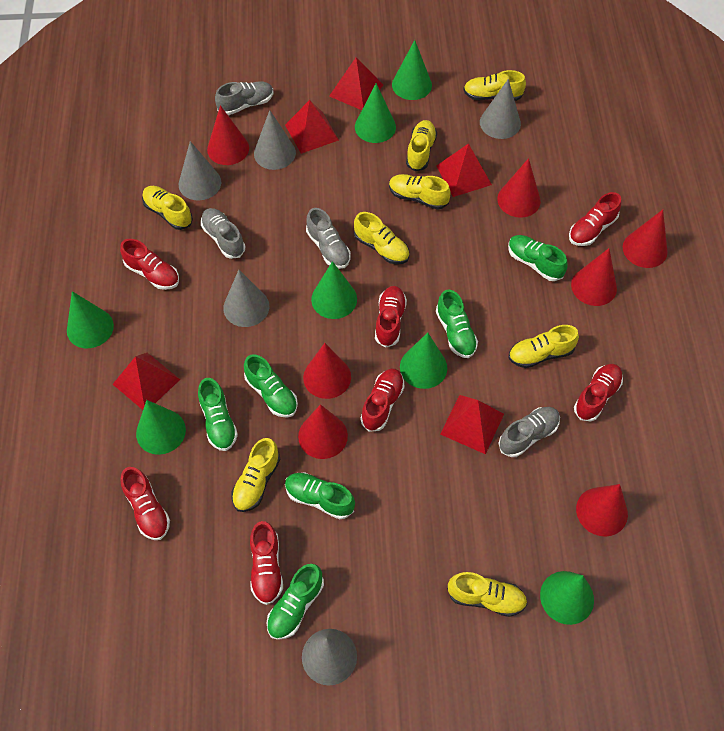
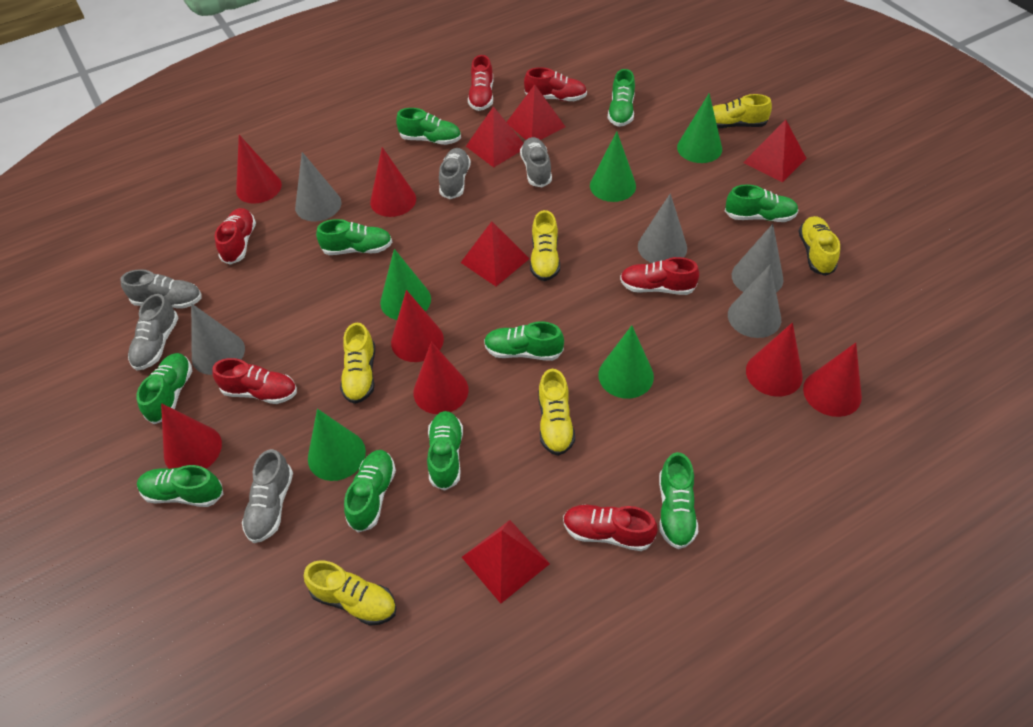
green cone: [67,291,114,348] [136,400,186,455] [311,261,357,319] [355,83,396,143] [392,40,432,100] [400,332,447,389] [540,571,594,625] = 7 -> [308,409,366,481] [380,249,431,320] [590,131,636,202] [598,325,654,399] [677,93,722,163] = 5
green shoe: [198,378,238,451] [244,354,298,418] [267,564,324,640] [285,473,355,519] [436,289,478,358] [508,235,568,281] = 6 -> [136,353,192,424] [137,465,223,507] [316,219,392,255] [344,450,396,533] [396,108,461,145] [427,411,463,491] [484,322,564,361] [608,69,635,127] [659,452,698,549] [725,184,799,222] = 10
grey shoe: [201,208,245,259] [215,81,273,115] [306,208,351,269] [498,407,560,457] = 4 -> [121,269,202,309] [128,294,178,370] [242,449,293,543] [439,148,471,199] [520,137,552,187] = 5
red shoe: [120,239,179,290] [121,467,170,540] [250,521,283,605] [360,368,405,432] [375,286,407,348] [569,192,621,246] [574,364,623,421] = 7 -> [212,358,297,404] [215,208,256,265] [468,55,493,111] [524,67,587,101] [563,504,658,551] [620,257,700,295] = 6
yellow shoe: [142,186,193,230] [231,438,280,512] [354,212,409,264] [389,174,451,210] [406,120,437,171] [447,572,527,617] [463,70,526,101] [508,325,579,368] = 8 -> [304,560,396,626] [340,323,375,404] [530,210,560,281] [538,369,575,456] [713,94,772,128] [799,216,840,276] = 6

